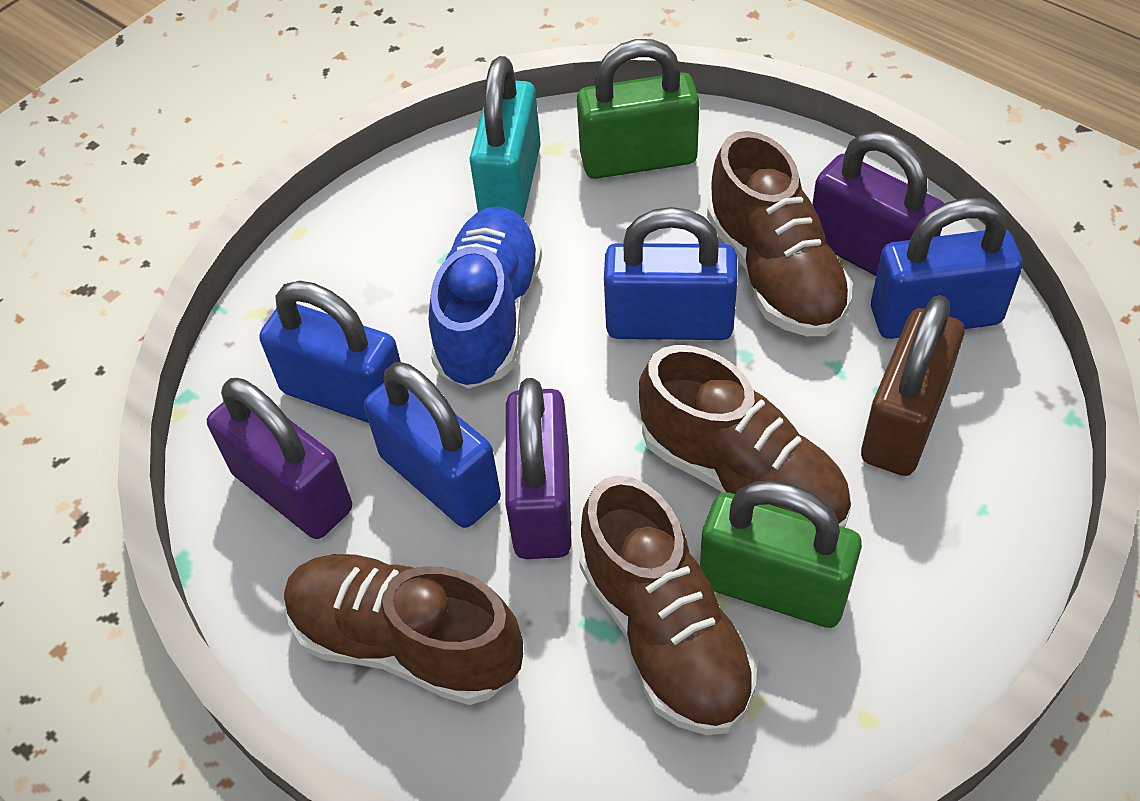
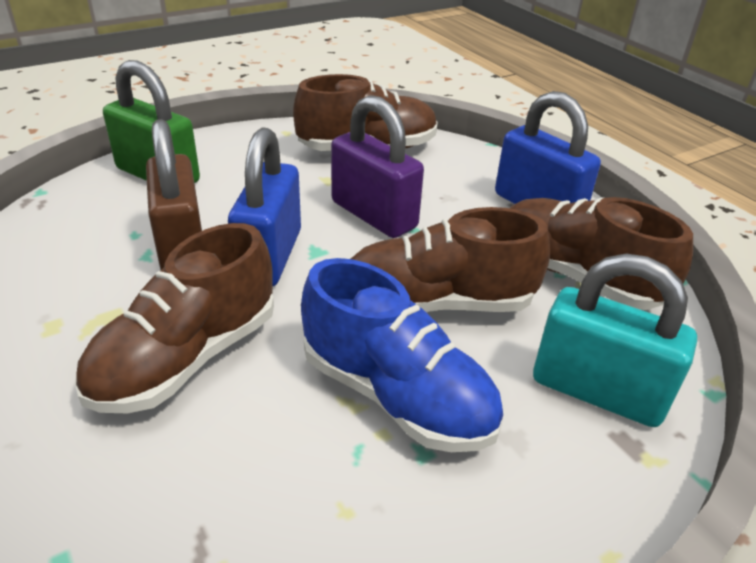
blue padlock: [259,281,401,423] [364,362,501,528] [604,207,738,340] [871,198,1023,339] = 4 -> [228,127,301,287] [495,91,601,204] = 2
green padlock: [577,39,700,179] [700,481,862,628] = 2 -> [103,60,200,183] = 1
purple padlock: [207,378,352,539] [505,378,572,559] [812,131,945,276] = 3 -> [331,95,424,238] = 1

